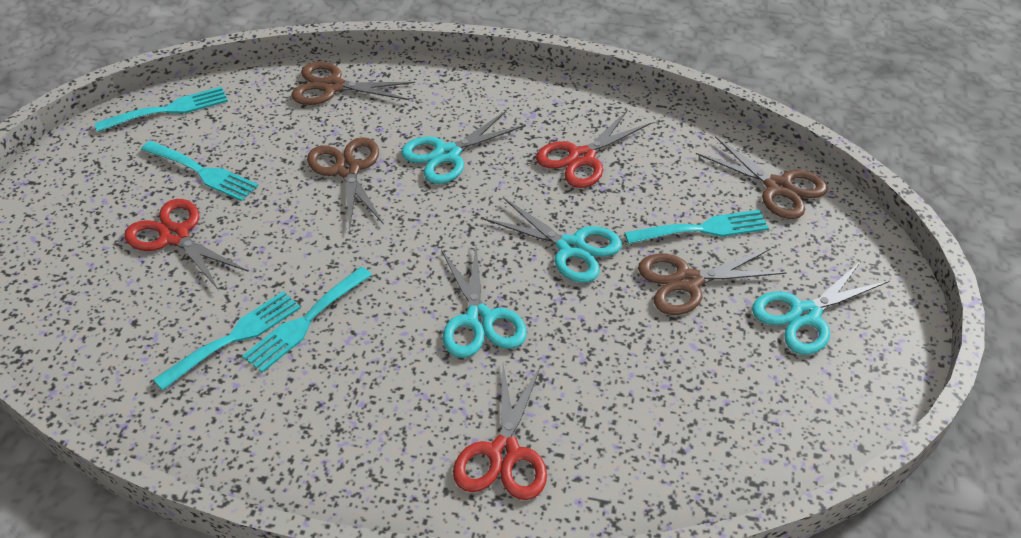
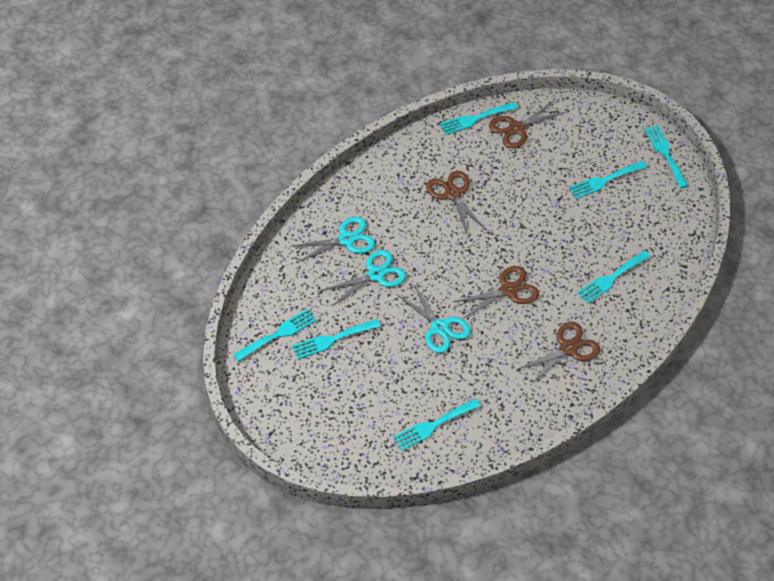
red scissors: [124,199,248,289] [453,364,547,500] [536,111,651,188] = 3 -> none = 0
turquoise fork: [95,87,228,132] [141,141,258,201] [153,291,301,391] [242,267,372,373] [624,210,769,244] = 5 -> [233,309,317,362] [292,319,381,359] [393,398,481,450] [439,102,518,135] [569,161,647,199] [577,251,651,303] [644,125,688,188] = 7
turquoise scissors: [401,111,526,184] [442,246,527,358] [484,197,622,283] [752,260,890,355] = 4 -> [290,217,375,263] [321,250,406,306] [396,283,471,353] = 3

